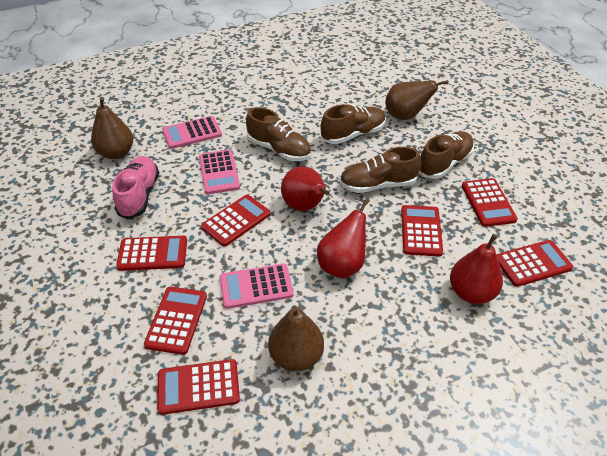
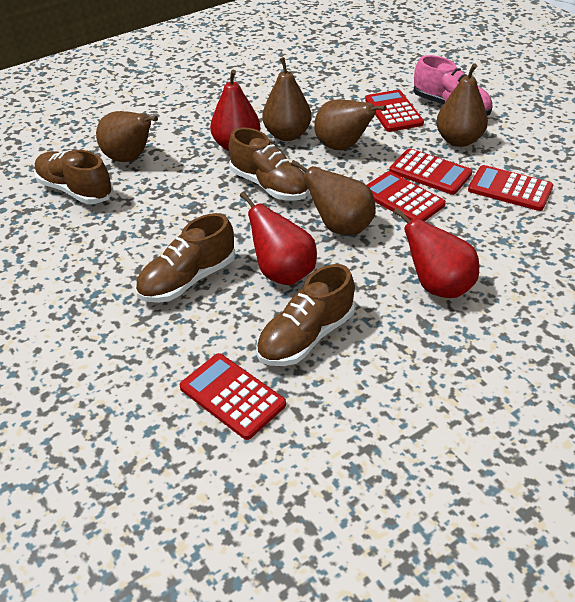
brown pear: [91,97,133,159] [268,305,324,372] [385,80,448,120] = 3 -> [96,111,158,162] [262,57,311,141] [291,160,376,235] [314,99,386,150] [436,63,488,147] = 5
pink calculator: [162,116,222,149] [199,150,240,194] [220,263,294,309] = 3 -> none = 0
red calculator: [116,235,187,271] [144,287,207,355] [157,359,240,415] [201,195,270,247] [401,205,443,257] [462,178,518,227] [496,240,573,287] = 7 -> [179,353,286,440] [365,90,424,132] [367,171,446,221] [389,148,472,195] [468,165,553,211] = 5

